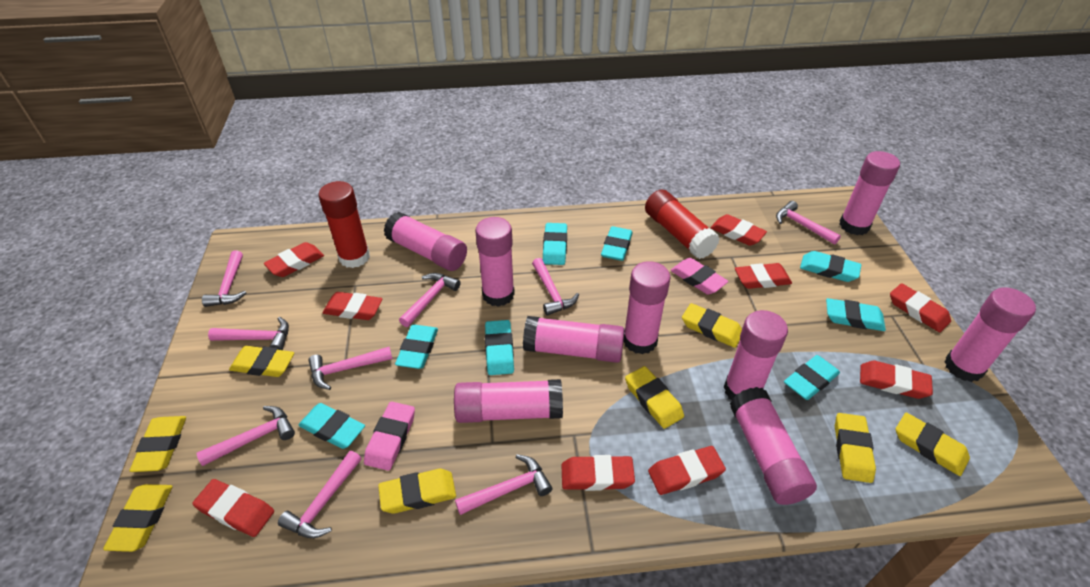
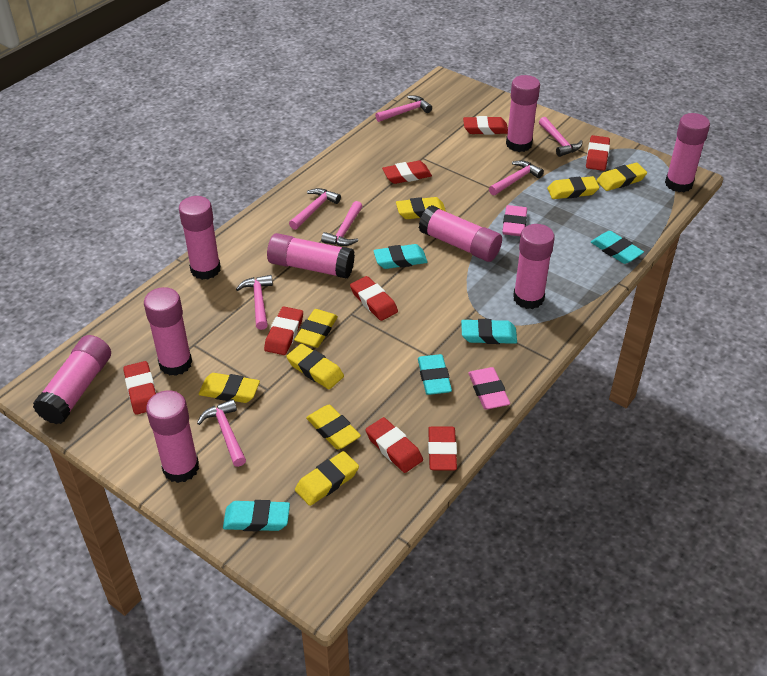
pink hammer: [196,406,295,466] [202,250,246,307] [208,317,289,350] [278,451,362,538] [308,347,393,390] [399,273,461,327] [455,454,552,515] [532,258,579,316] [776,201,841,245] = 9 -> [197,399,246,467] [236,275,273,330] [289,188,341,230] [321,201,363,246] [375,96,432,122] [489,160,544,195] [539,117,583,157] = 7
red eraser: [192,479,274,537] [264,242,324,277] [323,292,383,320] [561,455,635,491] [648,446,726,495] [710,214,767,246] [735,263,792,289] [860,361,933,399] [890,283,951,332] = 9 -> [123,361,156,415] [264,307,303,355] [350,276,398,321] [365,417,423,473] [382,161,432,184] [428,426,457,471] [463,116,508,135] [586,135,610,171] = 8
red glue stick: [318,181,370,268] [645,190,720,259] = 2 -> none = 0
turquoise eraser: [298,403,365,449] [395,324,438,369] [485,320,514,375] [543,223,567,265] [601,226,633,261] [784,355,840,400] [800,251,861,282] [826,298,886,331] = 8 -> [223,500,290,531] [373,244,428,269] [418,354,452,395] [461,319,517,344] [591,231,644,264] = 5

